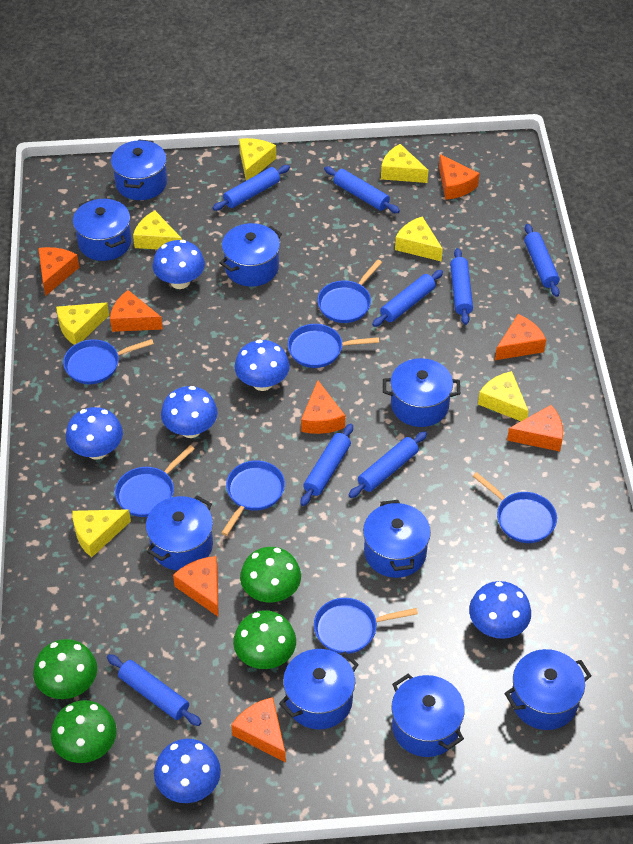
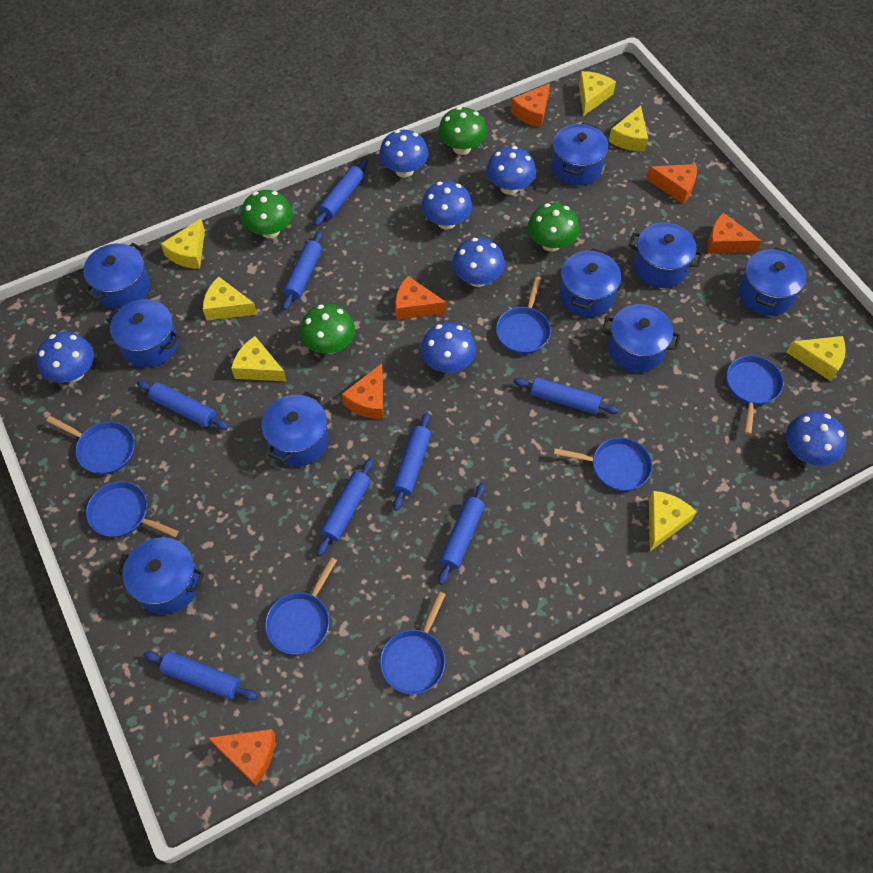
blue mushroom: [66,407,123,460] [152,240,205,289] [154,739,221,803] [161,386,218,438] [234,339,290,391] [469,581,531,639] = 6 -> [36,332,94,383] [379,130,429,178] [420,322,476,373] [421,181,472,229] [452,238,505,287] [486,146,536,195] [786,411,846,466] = 7
orange cheese: [38,247,79,296] [110,290,163,332] [173,556,219,617] [231,697,286,763] [301,380,345,434] [439,154,480,200] [495,314,546,360] [507,405,563,452] = 8 -> [208,729,275,786] [342,363,383,419] [395,276,447,320] [511,83,550,127] [646,164,697,204] [707,213,761,253] = 6

